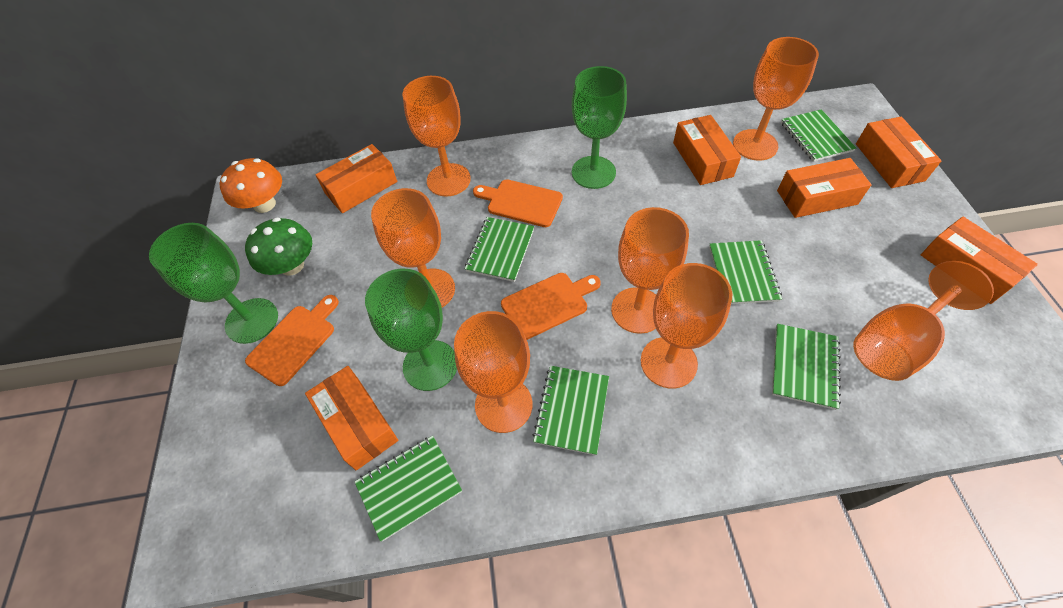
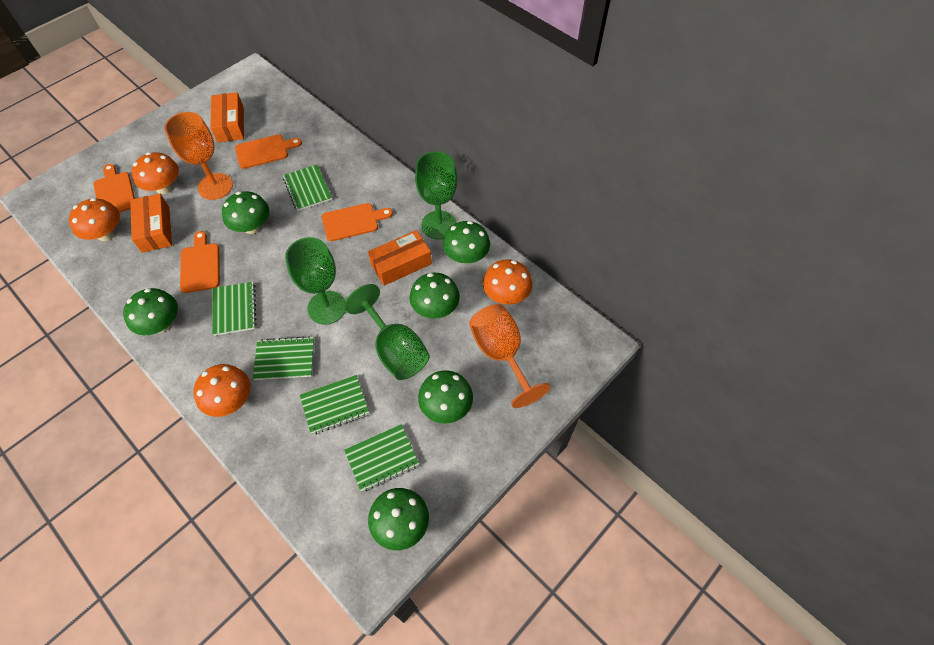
green mushroom: [245,217,312,276] = 1 -> [123,288,178,335] [222,191,269,234] [368,488,429,551] [409,273,460,319] [418,370,473,424] [443,221,490,264] = 6
green notebook: [354,436,462,542] [465,217,534,282] [533,366,609,456] [709,240,782,304] [772,324,841,410] [781,109,856,162] = 6 -> [212,282,257,336] [253,336,314,380] [283,165,332,211] [300,375,369,435] [344,424,419,492] = 5
orange box: [305,366,398,471] [315,144,397,213] [673,115,741,185] [777,158,872,218] [856,117,942,188] [921,217,1038,304] = 6 -> [130,194,172,253] [210,92,244,142] [368,230,432,286] = 3
orange cutting board: [245,295,339,386] [473,179,563,227] [501,273,601,340] = 3 -> [93,164,135,212] [180,231,220,293] [235,134,302,169] [322,203,393,241] = 4
orange goblet: [371,188,455,307] [403,76,471,197] [454,311,533,433] [611,207,689,334] [641,263,732,388] [733,37,819,161] [853,261,994,381] = 7 -> [165,112,233,200] [469,304,551,408] = 2
orange mushroom: [220,158,282,213] = 1 -> [69,198,120,241] [131,152,179,194] [193,364,251,417] [483,259,532,305] = 4

